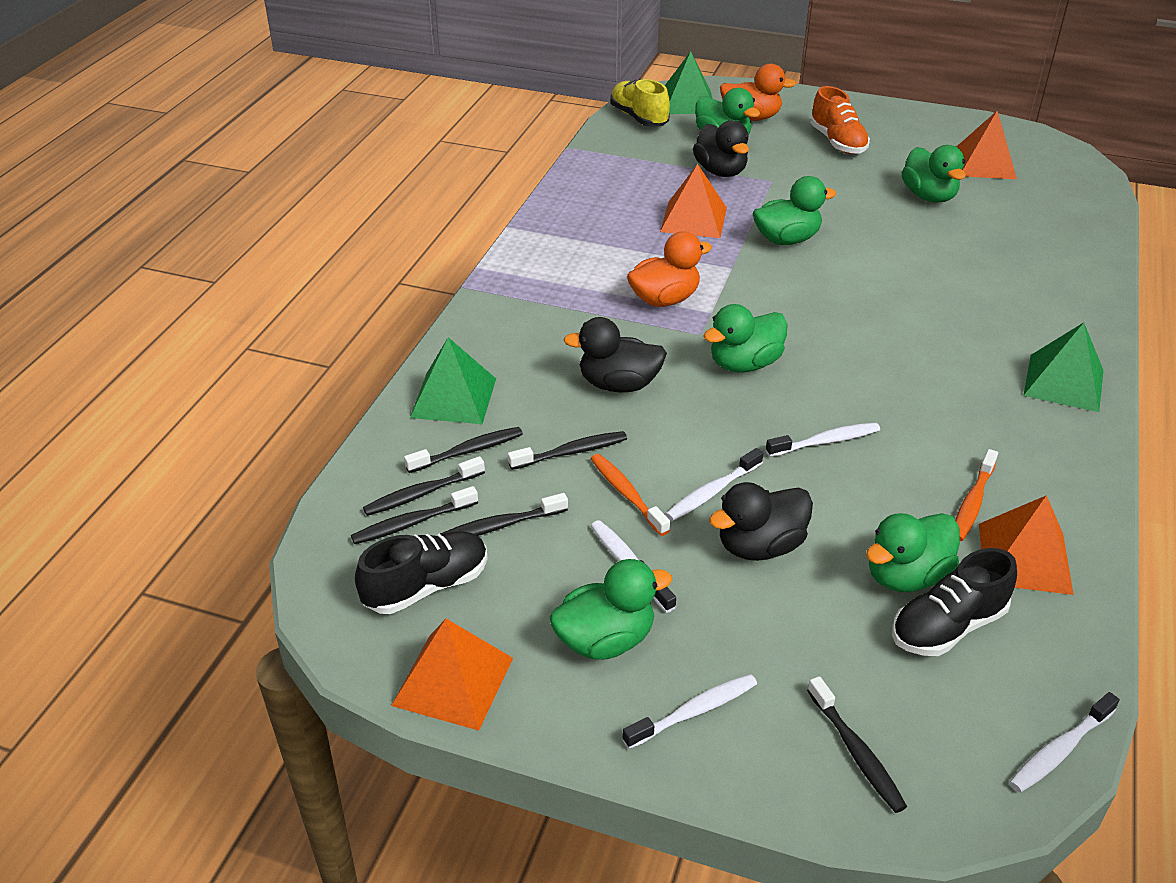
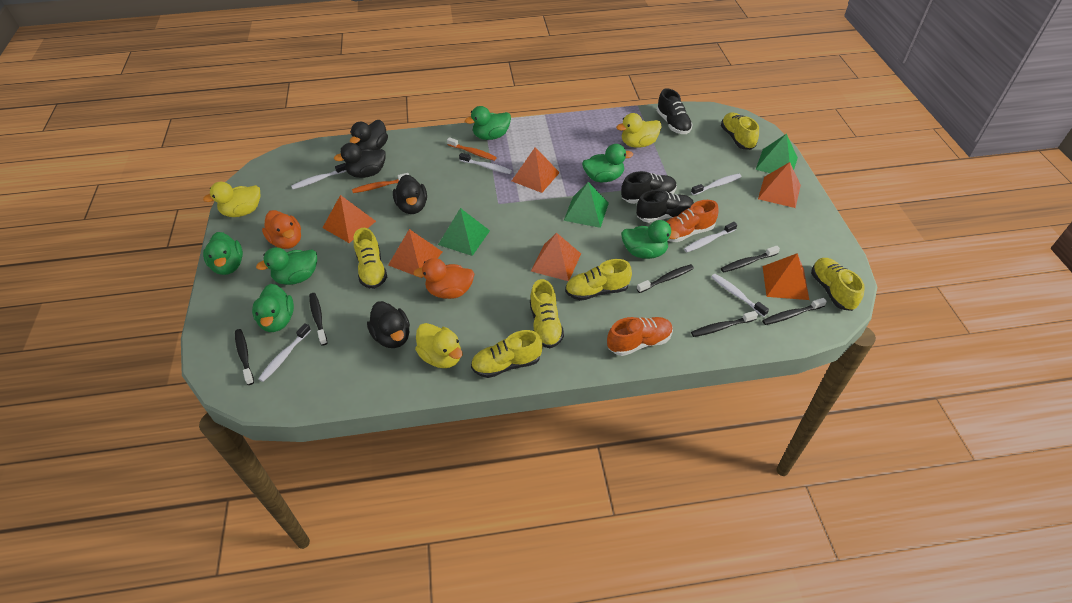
black duck: [563,317,667,392] [693,120,749,177] [709,482,813,561] = 3 -> [334,143,386,178] [350,120,388,150] [367,301,410,348] [393,175,427,214] = 4
black shoe: [355,531,488,614] [892,548,1017,656] = 2 -> [621,171,677,204] [636,190,694,223] [657,88,693,134] = 3
orange pyramid: [391,619,513,731] [660,164,727,238] [956,111,1017,179] [979,495,1074,595] = 4 -> [323,195,376,243] [388,229,442,278] [512,147,560,193] [531,233,581,281] [758,162,801,208] [763,253,809,300] = 6
orange shoe: [810,86,870,154] = 1 -> [607,317,673,356] [666,200,719,242] = 2
white toothbrush: [591,520,676,613] [622,674,757,749] [666,448,763,521] [766,422,880,457] [1009,692,1120,793] = 5 -> [258,323,311,382] [291,163,346,189] [459,153,512,174] [684,222,737,252] [691,173,742,195] [711,274,769,317] = 6
yellow duck: none = 0 -> [203,182,260,217] [415,323,463,368] [616,113,661,148] = 3
yellow shoe: [610,79,670,127] = 1 -> [353,228,387,289] [471,330,542,378] [530,279,564,348] [565,259,632,301] [721,112,759,150] [811,258,865,311] = 6

